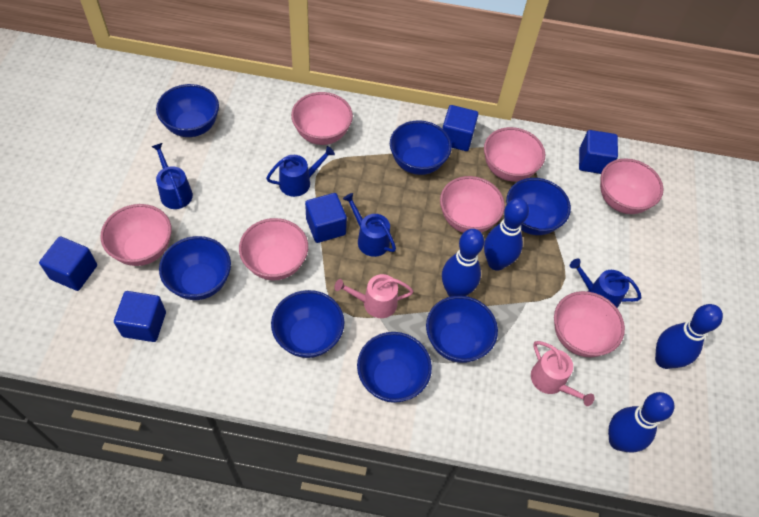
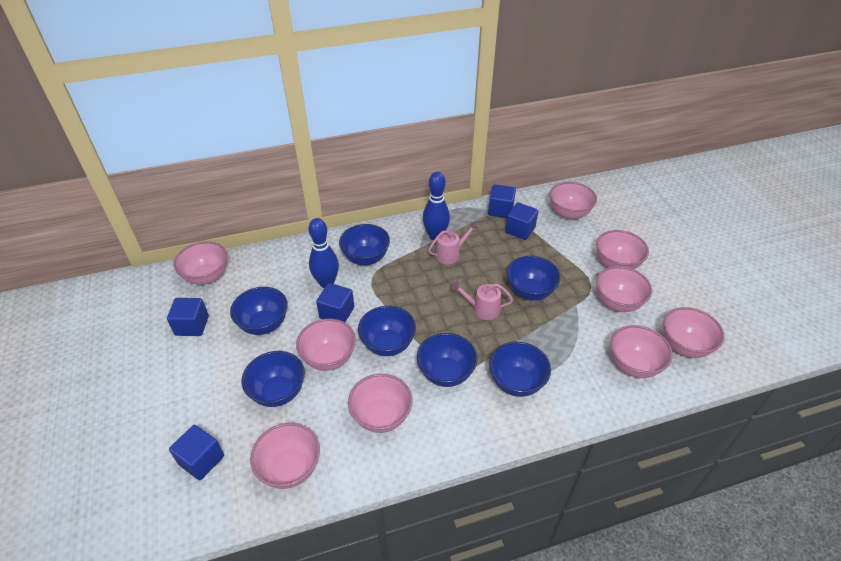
blue bowling pin: [442,229,484,297] [484,198,529,271] [608,392,674,452] [655,304,723,369] = 4 -> [309,218,339,288] [423,172,450,240] = 2
blue watering can: [151,143,193,209] [266,146,335,197] [343,193,396,257] [570,259,641,308] = 4 -> none = 0
pink bowl: [101,204,172,266] [239,218,308,280] [291,92,353,145] [440,176,505,233] [484,127,545,182] [554,291,625,357] [600,158,663,214] = 7 -> [173,241,227,285] [250,423,320,489] [296,319,356,371] [348,374,413,433] [549,182,597,220] [596,230,649,269] [596,266,652,312] [611,325,673,378] [663,307,725,358] = 9

